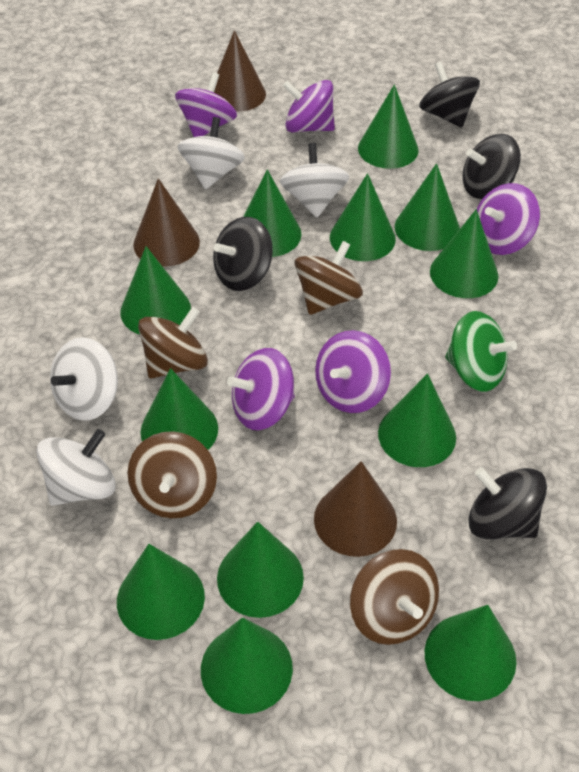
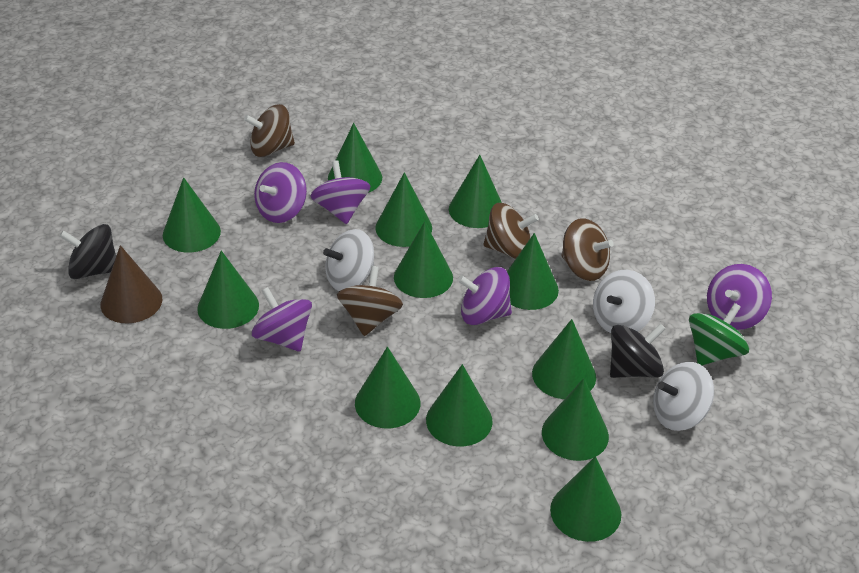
black spinning top: [213,217,273,291] [419,62,480,128] [462,134,521,199] [469,467,547,539] = 4 -> [59,224,116,279] [610,324,666,378] = 2
brown cone: [133,178,200,267] [214,30,266,112] [314,461,397,557] = 3 -> [101,245,162,323] = 1
white spinning top: [36,429,116,506] [50,337,118,421] [178,117,245,189] [280,143,349,218] = 4 -> [323,229,374,291] [593,270,655,333] [653,362,714,431] = 3

